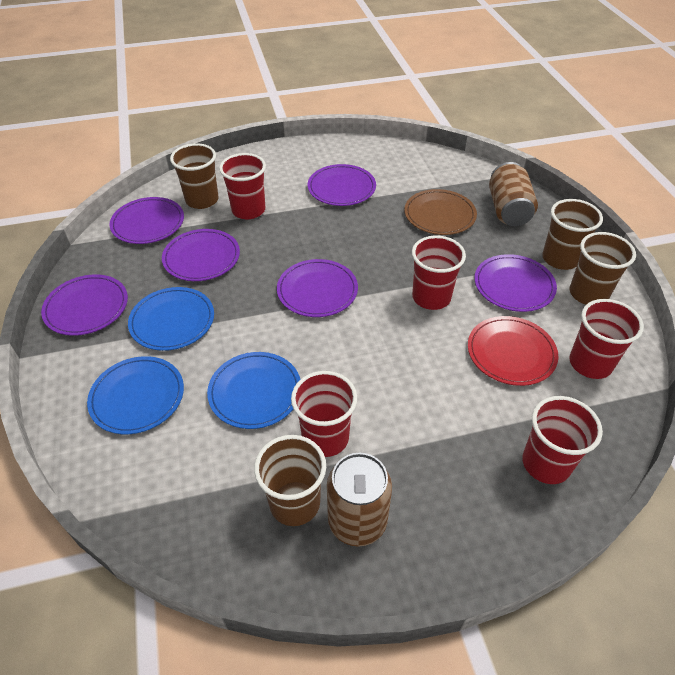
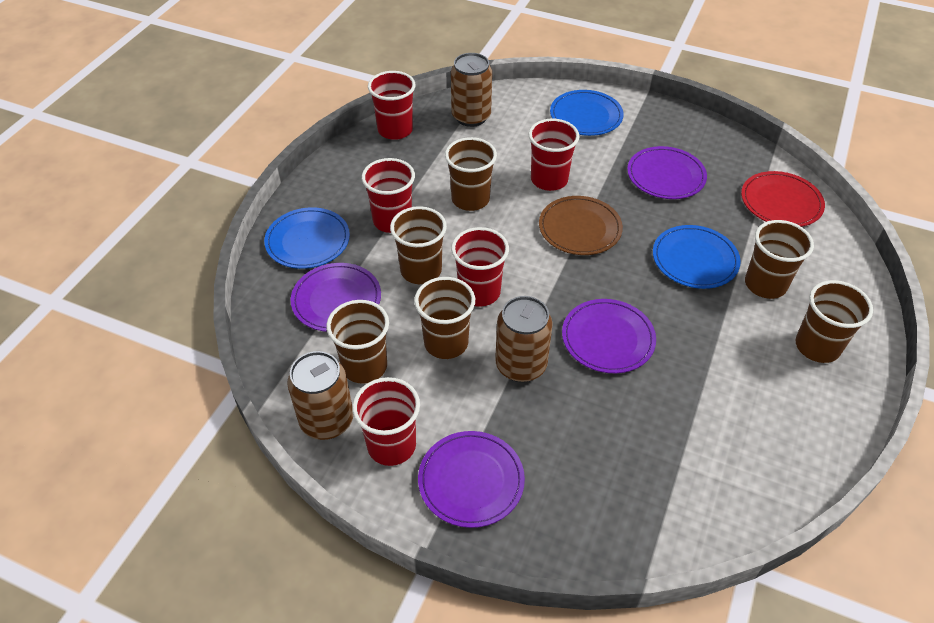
brown can: [327,453,392,547] [489,162,538,226] = 2 -> [287,351,353,440] [451,53,492,127] [495,296,553,382] = 3
brown cup: [170,143,219,209] [254,435,326,526] [542,199,603,270] [570,232,636,305] = 4 -> [326,300,389,384] [390,206,447,284] [414,277,475,359] [445,137,497,211] [745,220,814,299] [795,280,873,363] = 6
purple plate: [41,274,128,336] [110,197,184,244] [162,229,240,281] [277,259,358,317] [308,164,376,206] [474,254,557,312] = 6 -> [291,263,381,332] [418,431,525,528] [562,299,656,373] [627,146,707,199] = 4

